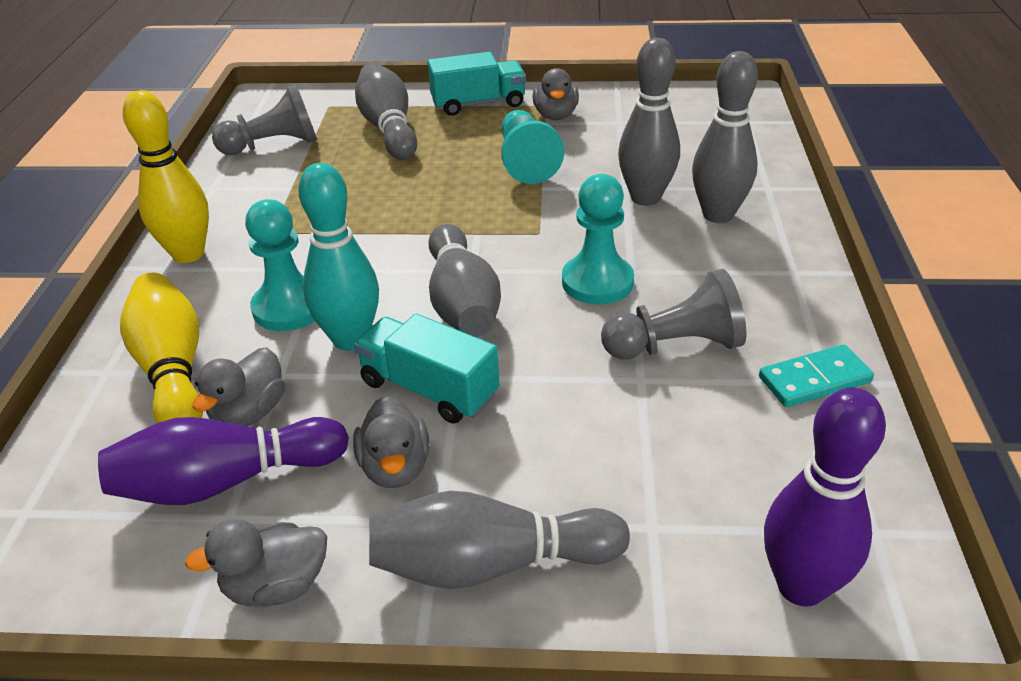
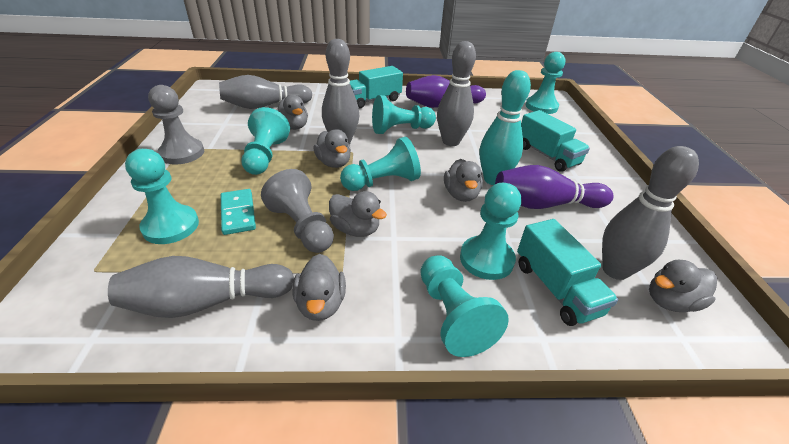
grey duck: [185,519,327,606] [193,347,285,426] [353,396,430,488] [532,68,579,120] = 4 -> [276,95,308,130] [293,254,346,321] [313,129,351,168] [329,191,387,237] [444,159,483,202] [649,260,717,312] = 6
turquoise pawn: [245,199,315,331] [501,110,564,184] [562,174,634,304] = 3 -> [125,149,199,244] [242,107,290,175] [340,137,421,191] [372,95,436,134] [420,255,509,357] [460,183,521,280] [526,52,565,114] = 7
turquoise truck: [354,314,499,424] [427,52,526,116] = 2 -> [350,66,403,108] [517,219,618,326] [521,110,590,172] = 3
yellow bowling pin: [120,273,203,423] [123,90,209,263] = 2 -> none = 0

